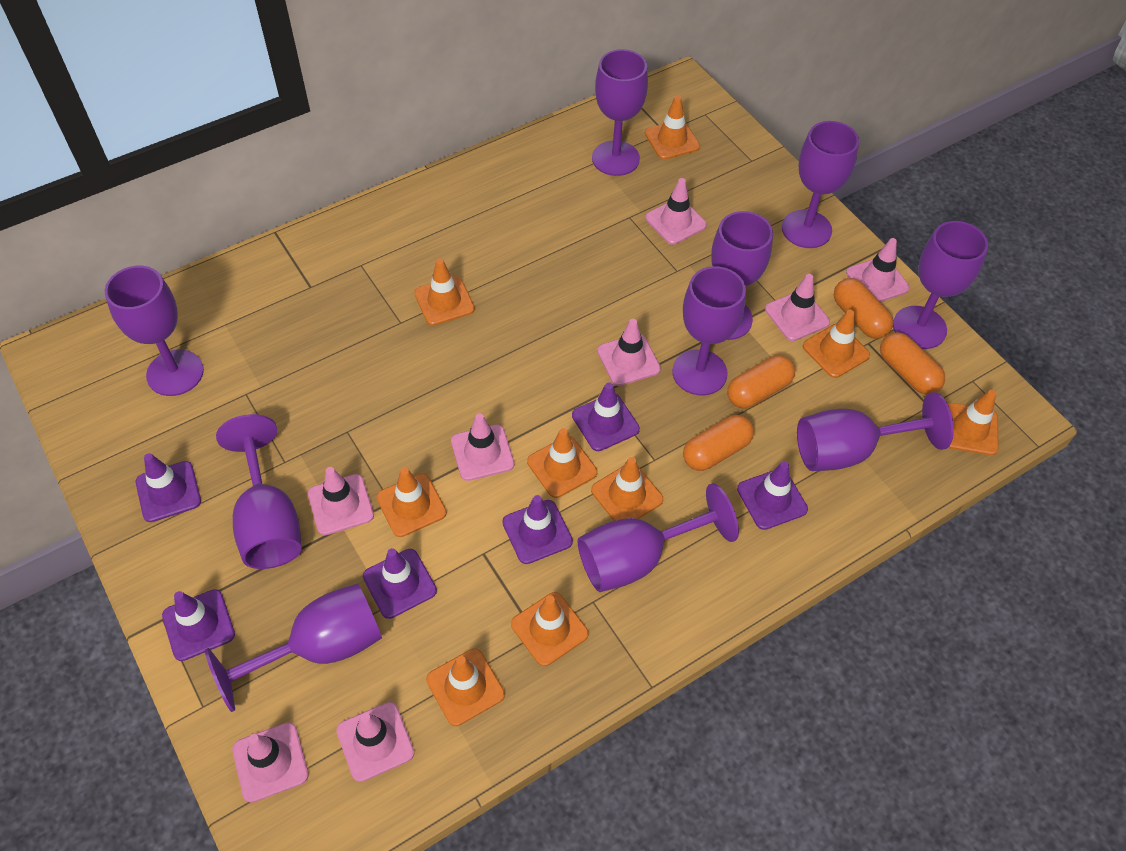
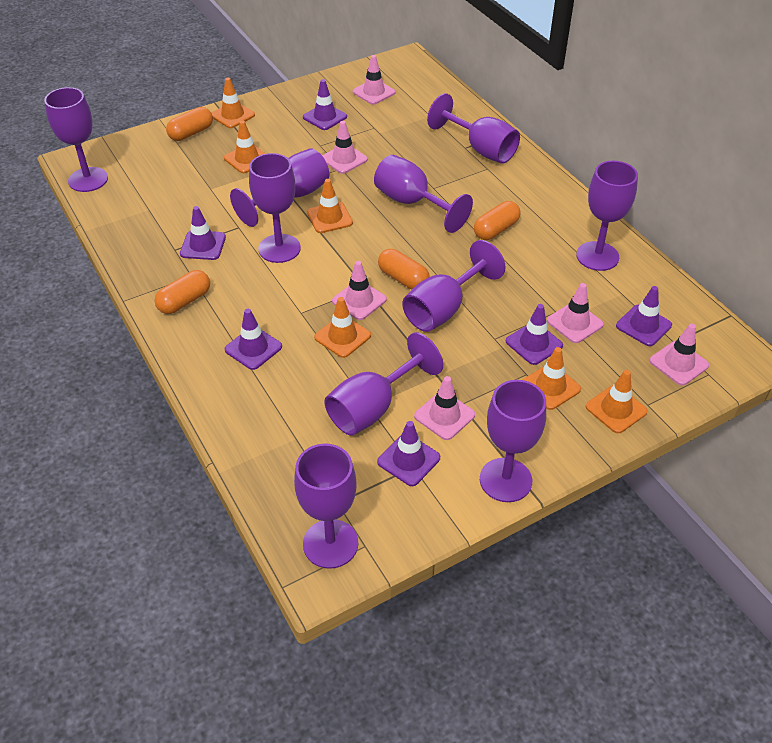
orange traffic cone: [376,467,447,537] [414,259,475,326] [426,648,505,726] [511,592,589,666] [527,428,597,498] [591,457,663,521] [645,96,700,160] [803,310,870,378] [947,390,999,455] = 9 -> [212,78,255,128] [224,120,266,173] [307,179,353,233] [314,297,371,358] [523,347,581,410] [586,370,648,433] = 6
pink traffic cone: [232,722,309,803] [308,467,374,535] [336,702,414,782] [451,413,514,481] [597,319,661,386] [645,178,707,245] [765,274,830,341] [846,238,910,302] = 8 -> [322,121,368,174] [332,261,387,320] [353,55,395,105] [414,376,475,440] [547,283,604,343] [650,324,709,385] = 6

